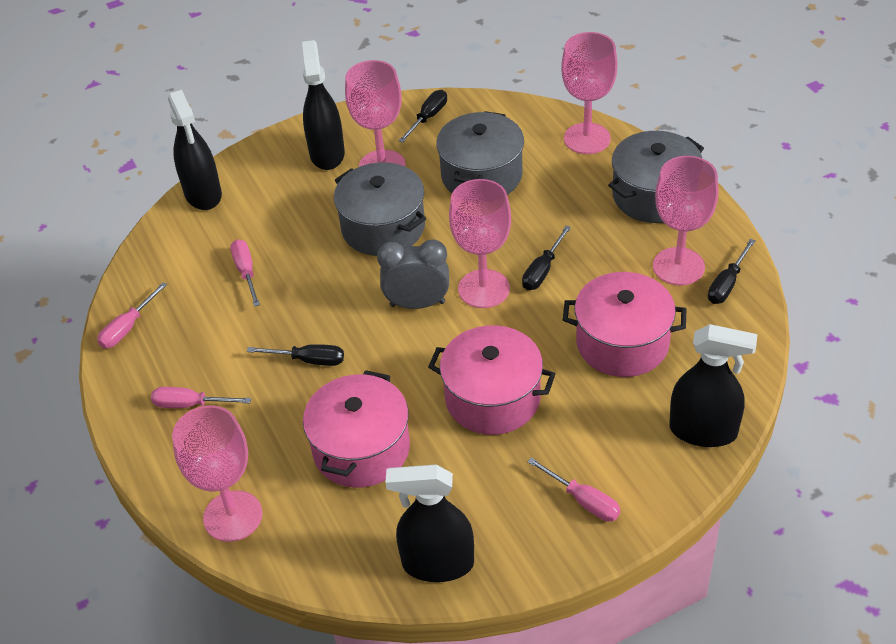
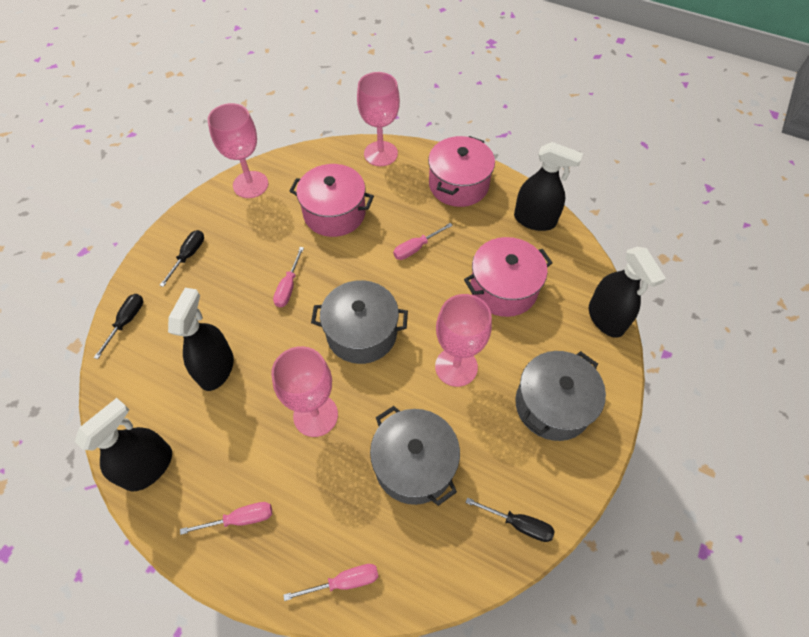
black screwdriver: [247,344,344,366] [399,90,447,143] [522,226,571,290] [708,239,755,304] = 4 -> [94,294,143,359] [159,230,204,287] [465,497,555,542] = 3
grey clock: [377,239,449,309] = 1 -> none = 0
pink goblet: [172,405,262,542] [345,60,406,167] [449,179,511,308] [561,32,617,154] [653,156,719,285] = 5 -> [208,103,268,198] [271,346,338,437] [357,72,400,166] [435,294,492,387] = 4

